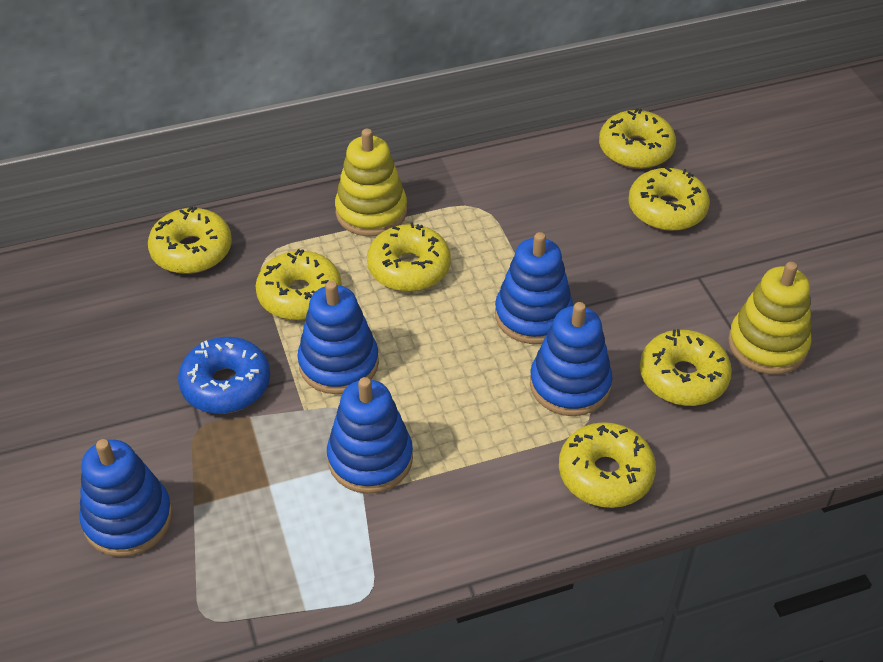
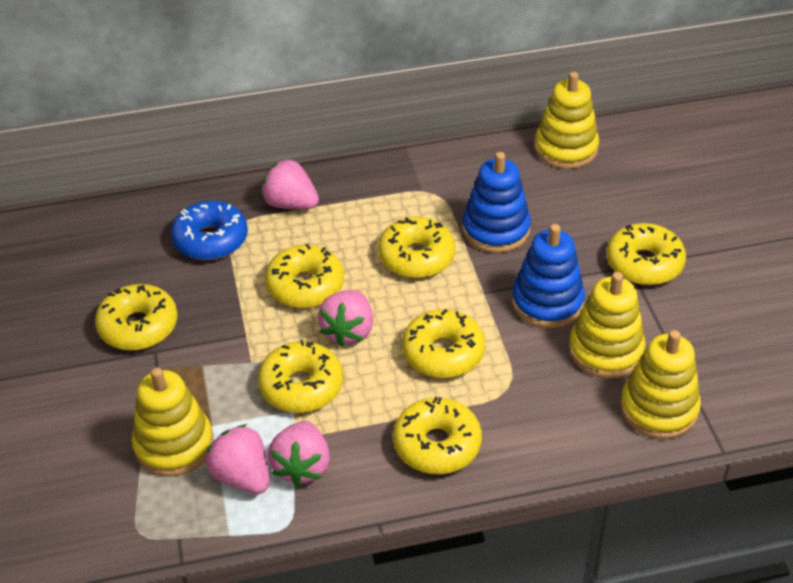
blue stacking toy: [79,439,173,557] [297,281,379,394] [327,377,413,494] [495,232,573,344] [530,302,613,416] = 5 -> [462,152,531,253] [512,224,585,328] = 2
pink strawberry: none = 0 -> [205,424,270,494] [261,159,319,209] [268,421,330,487] [318,290,373,347] = 4
yellow stacking toy: [335,129,407,236] [728,262,811,374] = 2 -> [132,367,213,477] [534,72,599,169] [569,272,646,379] [620,330,701,439] = 4

